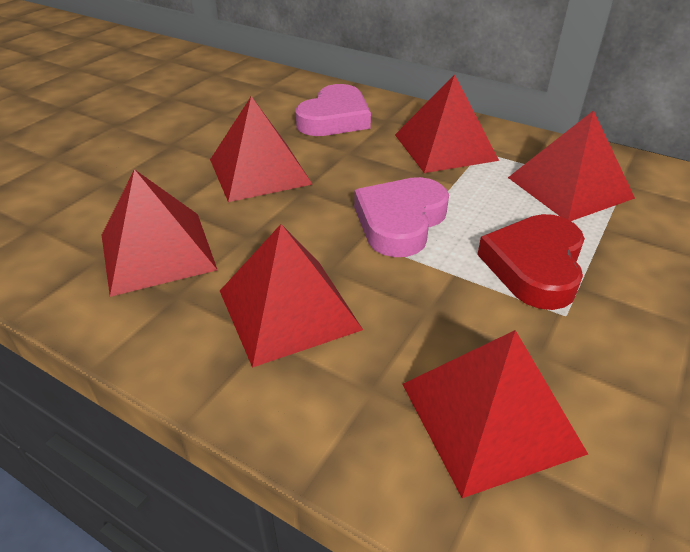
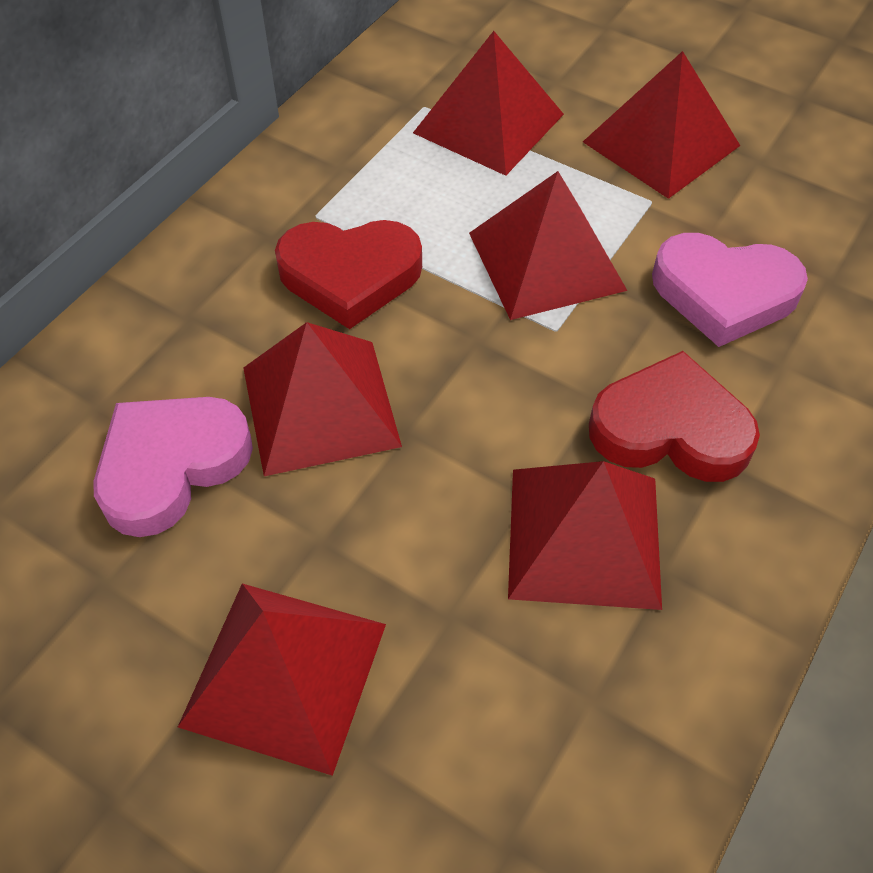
red heart: [477,214,585,310] = 1 -> [275,220,422,329] [589,351,760,482] = 2

